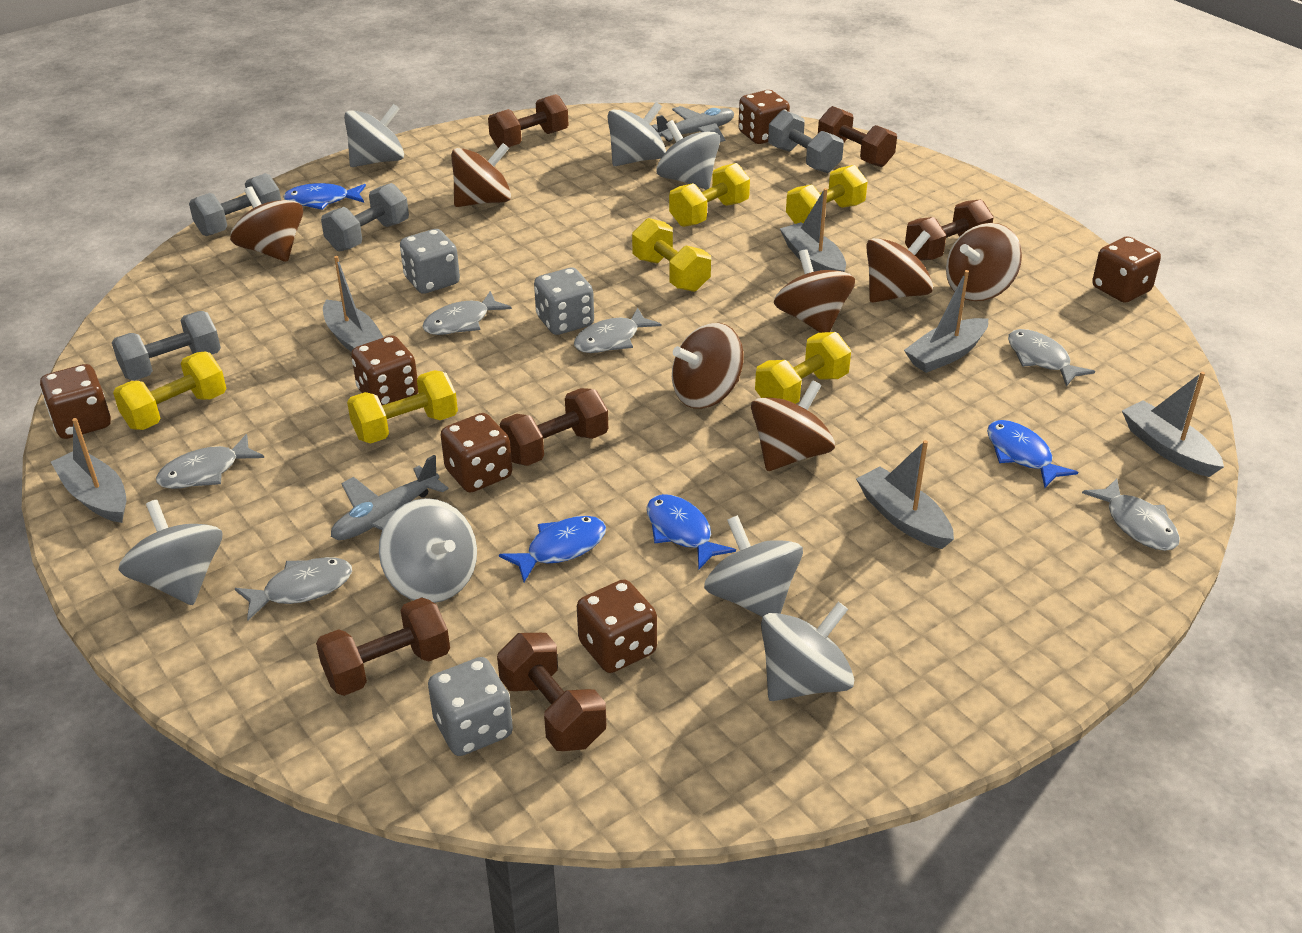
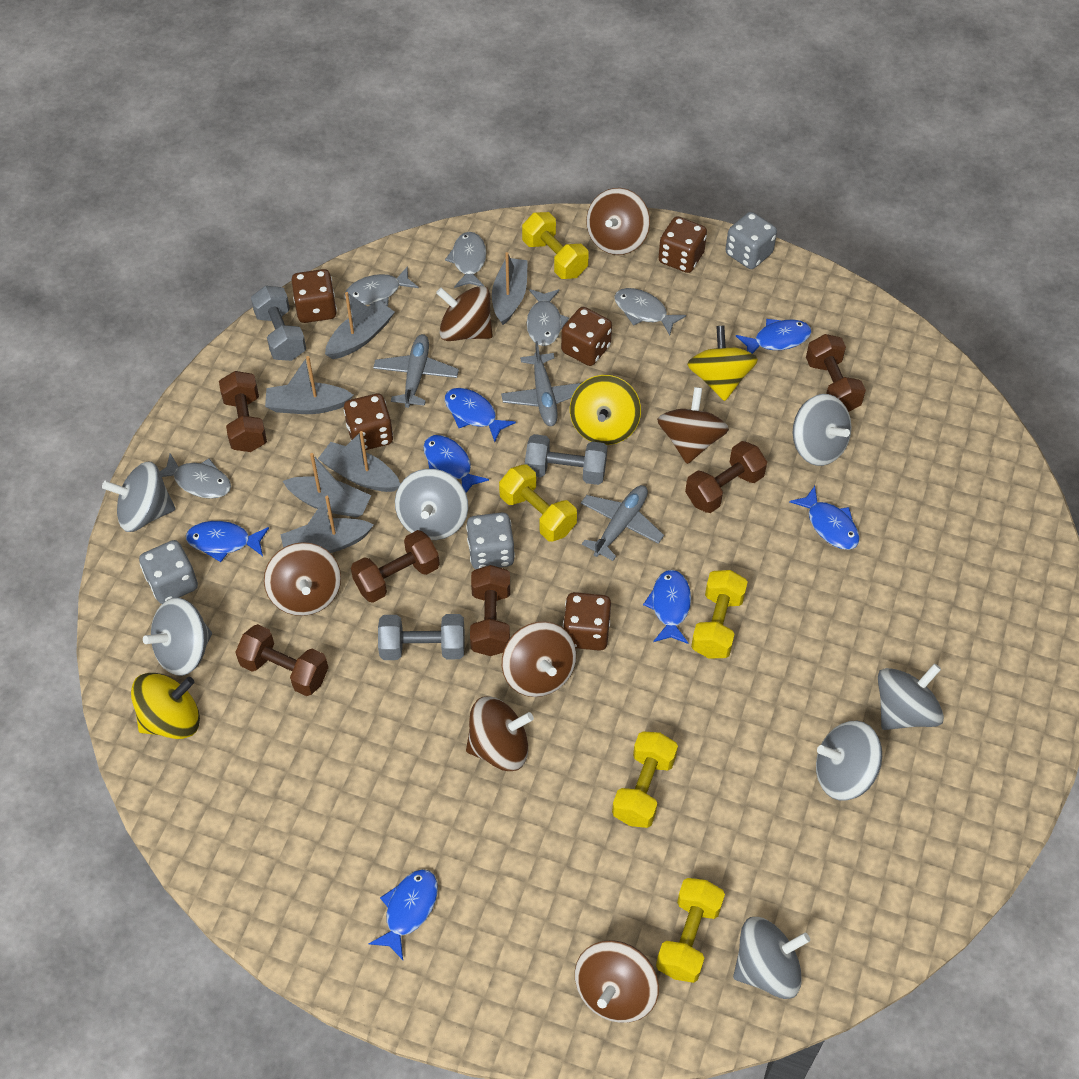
blue fish: [283,183,366,210] [499,516,606,582] [647,494,736,569] [987,420,1078,488] = 4 -> [186,521,269,562] [369,869,438,960] [423,435,489,493] [445,388,516,442] [643,570,691,644] [736,319,812,354] [789,486,860,550] = 7
brown dice: [40,364,111,439] [351,335,418,405] [441,413,512,492] [577,579,657,673] [738,90,790,144] [1092,236,1161,303] = 6 -> [291,269,337,323] [344,394,393,450] [561,307,612,366] [563,592,611,651] [658,217,707,273] = 5
grey dumbbell: [112,311,221,380] [189,173,281,236] [321,183,409,252] [768,110,844,173] = 4 -> [251,286,306,361] [378,614,465,660] [525,434,607,485] = 3
grey fish: [156,434,264,489] [235,557,352,620] [422,291,512,335] [574,308,661,353] [1008,329,1095,387] [1082,478,1180,551] = 6 -> [160,453,231,499] [344,266,419,306] [445,232,486,288] [527,289,569,346] [614,288,686,335] = 5
grey plane: [331,455,448,540] [652,106,734,142] = 2 -> [373,334,459,408] [501,341,581,426] [581,485,664,561] = 3
yellow dumbbell: [113,352,226,430] [347,370,458,444] [632,218,711,292] [669,163,750,227] [755,332,851,404] [786,165,868,224] = 6 -> [499,464,577,541] [522,212,589,279] [612,731,678,828] [656,878,725,983] [691,570,748,659] = 5
yellow spinning top: none = 0 -> [131,673,200,739] [570,375,641,445] [687,326,758,401] = 3

